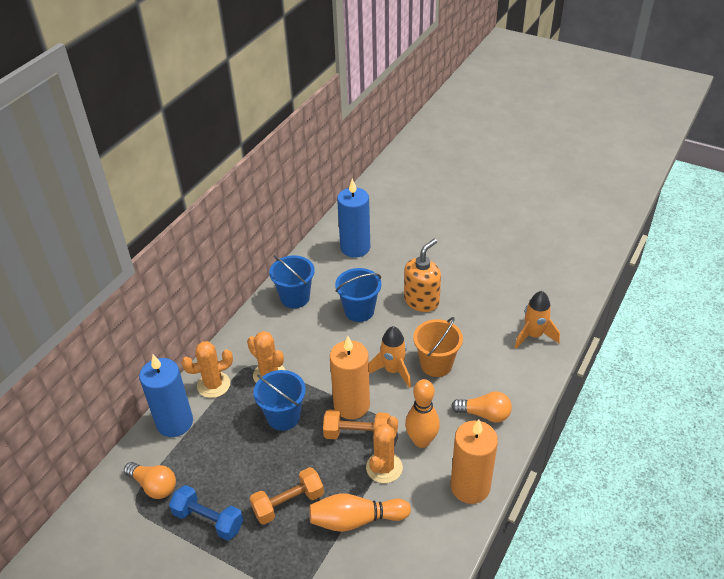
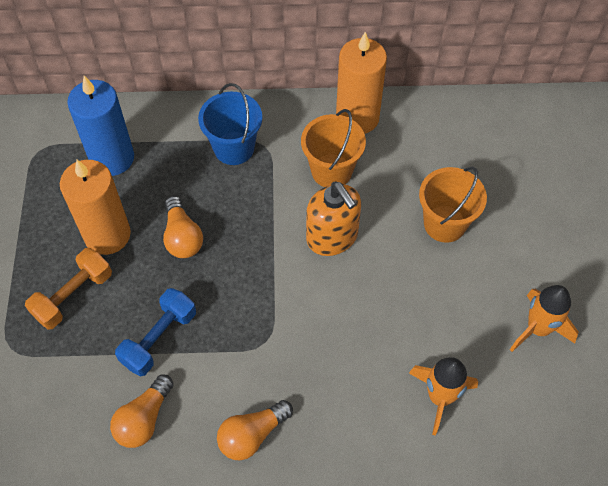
blue bucket: [253,370,306,431] [269,255,315,308] [335,268,381,322] = 3 -> [198,83,262,165] = 1
blue candle: [139,354,193,437] [337,179,370,258] = 2 -> [67,76,134,176] = 1
orange bowling pin: [309,493,411,532] [405,379,440,448] = 2 -> none = 0
orange bucket: [413,317,463,377] = 1 -> [301,109,366,187] [419,167,487,243] = 2
orange cactus: [182,341,233,398] [247,331,285,383] [366,416,403,483] = 3 -> none = 0
orange dumbbell: [250,467,324,524] [323,409,390,439] = 2 -> [25,248,112,330] = 1
orange light bulb: [124,462,176,499] [451,391,512,422] = 2 -> [110,374,174,448] [163,196,203,258] [217,400,293,460] = 3

